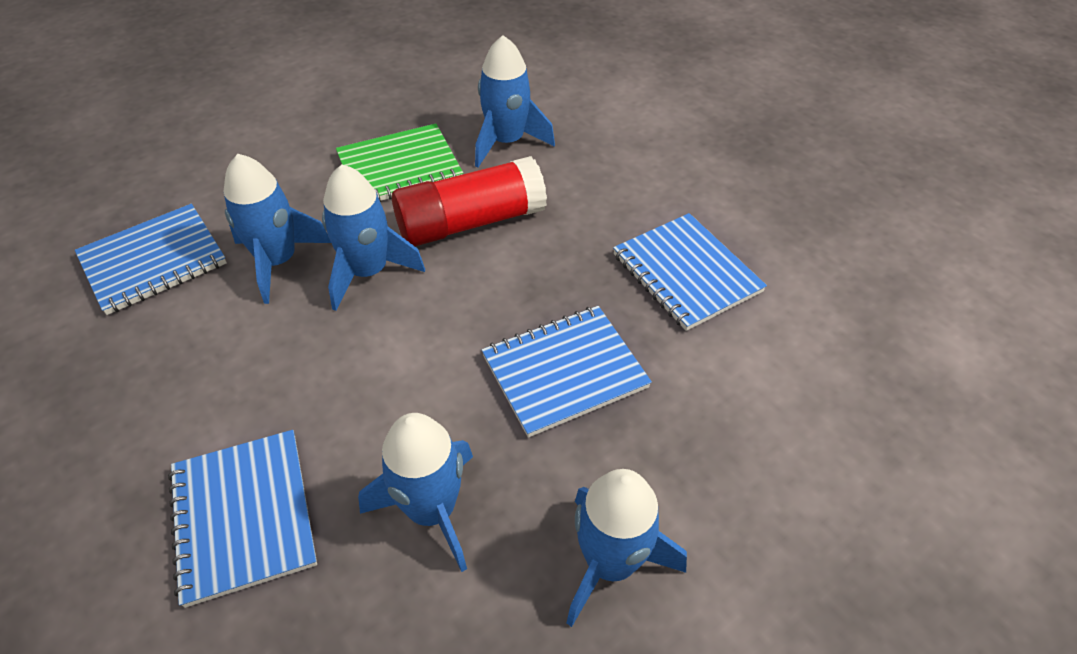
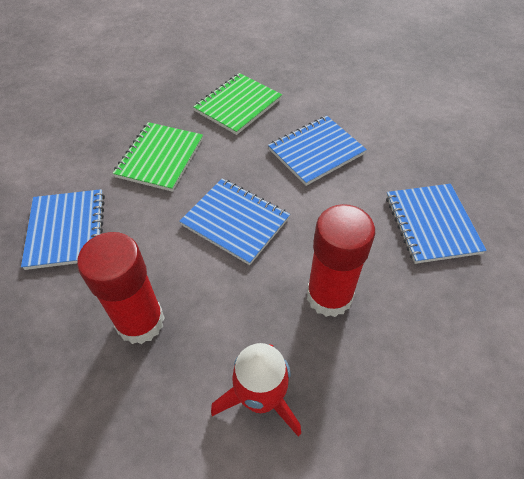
blue rocket: [224,154,331,304] [322,164,425,311] [358,413,473,572] [475,35,555,168] [566,469,687,627] = 5 -> none = 0
green notebook: [336,123,463,201] = 1 -> [113,122,203,192] [193,73,282,135] = 2
red glue stick: [392,156,547,246] = 1 -> [77,232,165,344] [307,204,375,317] = 2
red rocket: none = 0 -> [211,343,301,437] = 1

